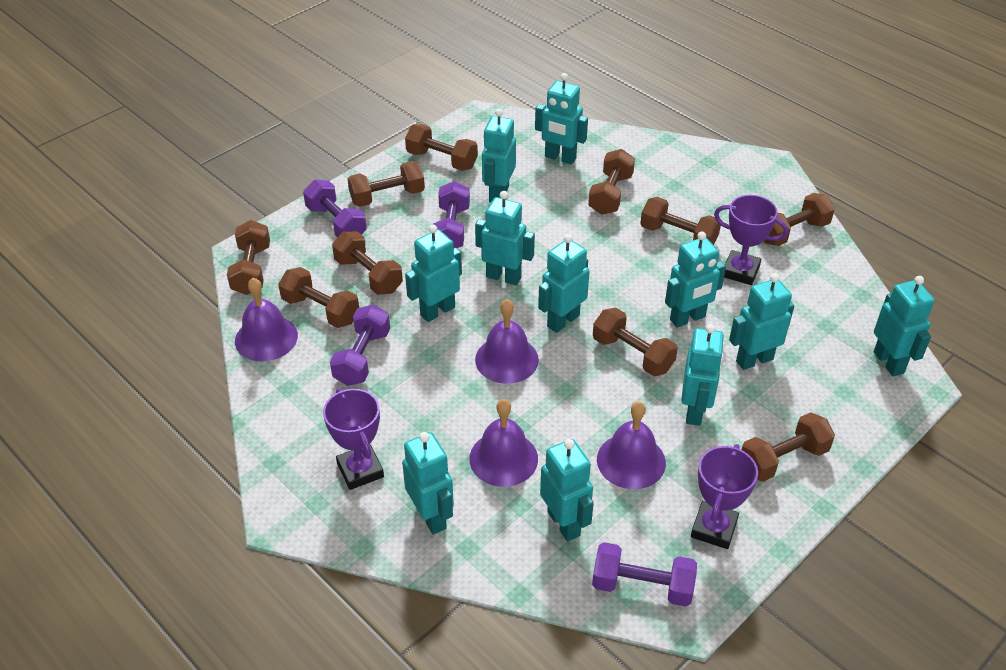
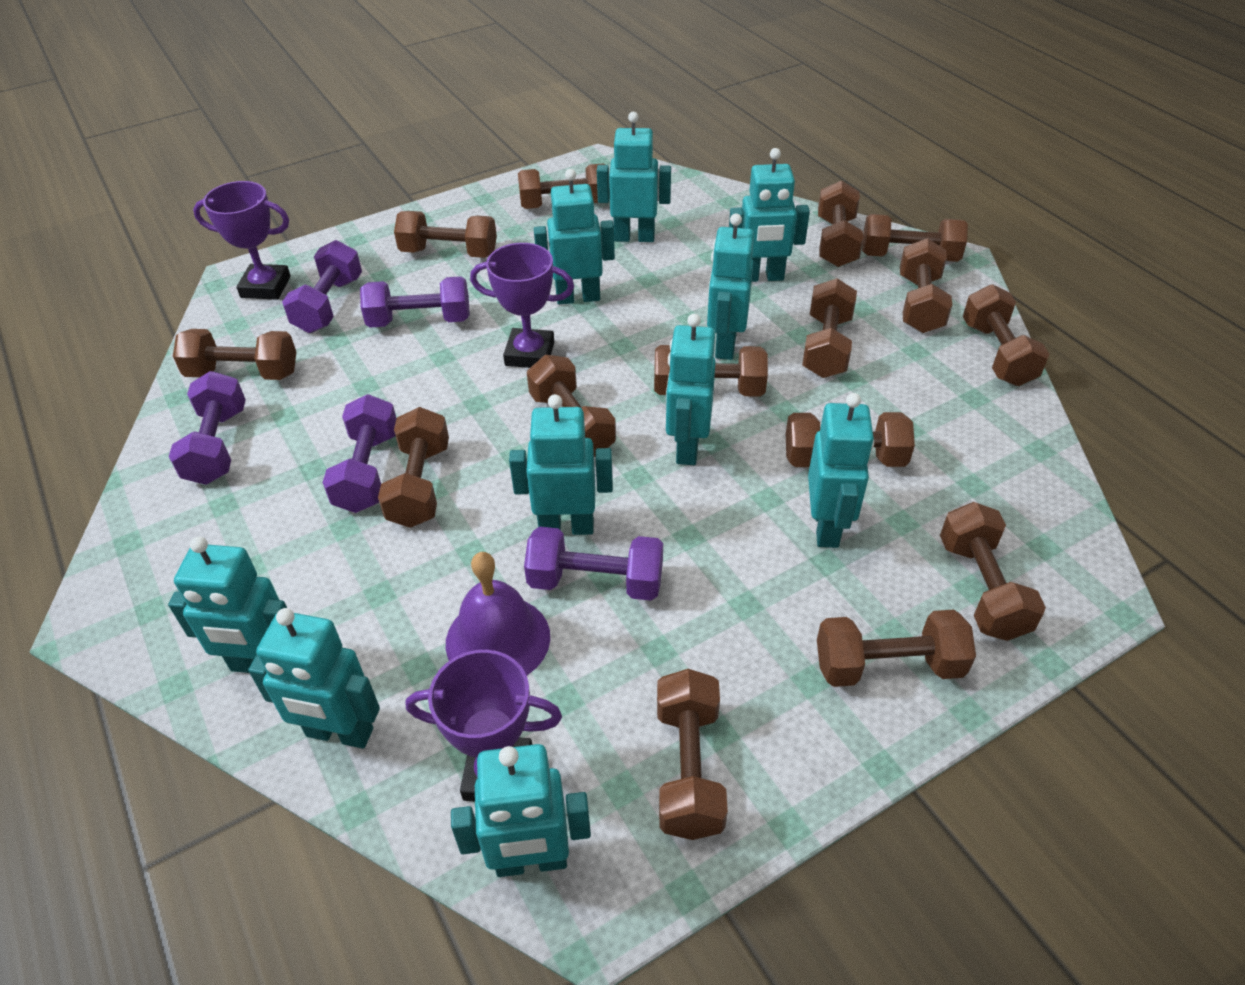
brown dumbbell: [227,220,270,295] [278,267,359,328] [332,231,403,295] [348,161,425,207] [405,124,478,171] [588,149,635,215] [593,308,678,376] [640,197,721,245] [742,412,835,482] [764,193,835,246] = 10 -> [173,329,296,380] [378,407,449,528] [394,211,497,258] [518,163,610,209] [527,355,616,457] [654,345,768,397] [657,669,728,840] [786,412,915,467] [802,278,857,378] [817,610,976,687] [818,181,863,267] [862,214,968,262] [900,238,952,333] [940,502,1046,641] [963,284,1049,386] = 15
purple bell: [235,278,298,361] [469,399,538,487] [475,299,539,384] [597,401,666,489] = 4 -> [446,552,550,675] = 1
purple dumbbell: [303,180,367,237] [330,304,390,386] [433,181,470,248] [592,542,697,607] = 4 -> [169,371,246,485] [282,240,362,333] [323,394,397,513] [360,276,470,328] [524,527,663,601] = 5
turquoise robot: [402,432,454,535] [405,225,462,322] [475,191,535,285] [482,109,516,203] [535,73,588,165] [538,234,590,333] [540,439,594,541] [665,231,726,328] [681,324,724,426] [729,274,794,370] [874,276,934,376] = 11 -> [168,536,287,673] [248,608,380,749] [451,744,591,877] [509,394,613,535] [534,169,615,305] [597,112,671,242] [666,314,716,465] [707,213,754,360] [729,148,810,282] [808,393,874,548] = 10

